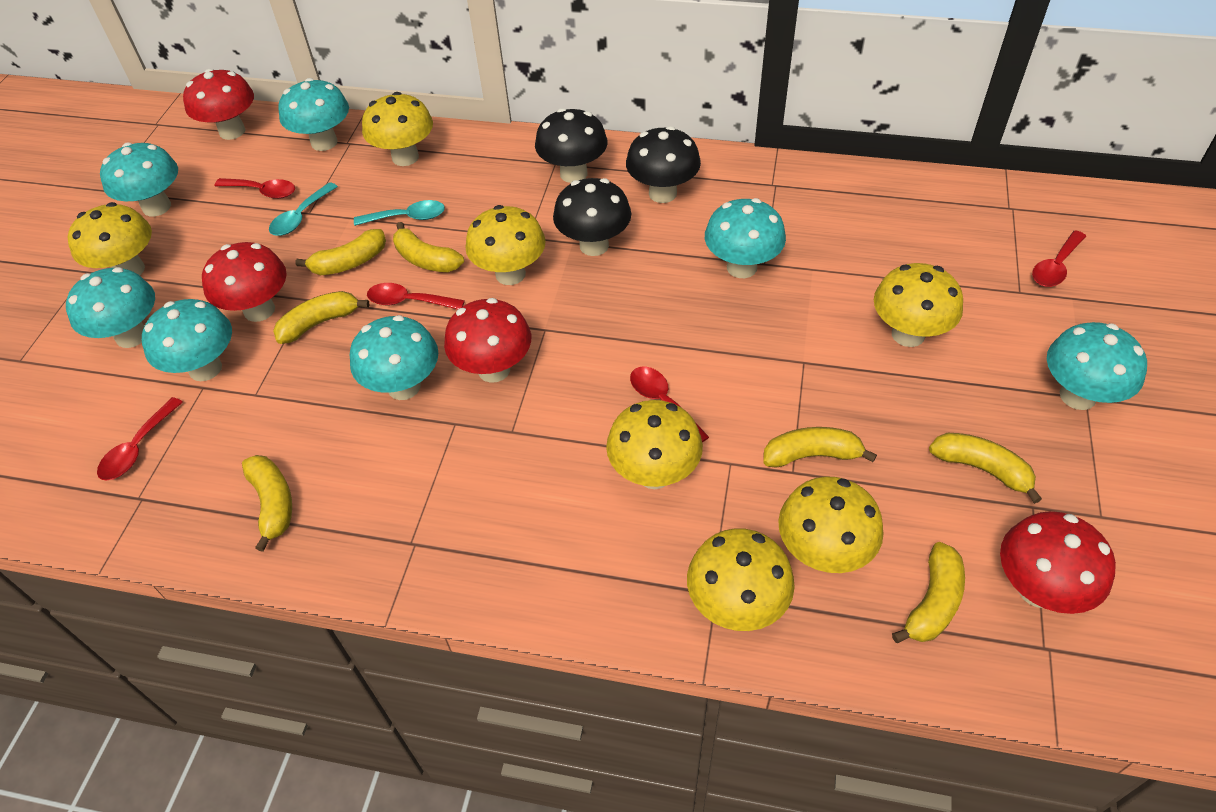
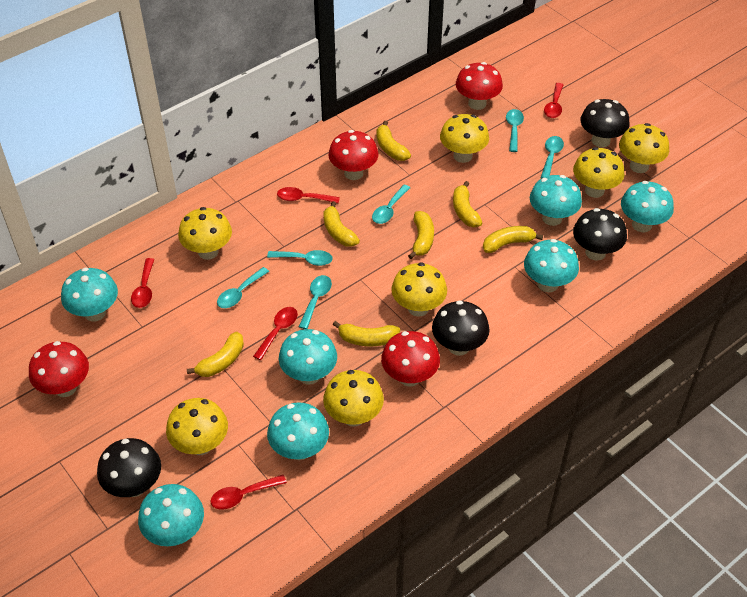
black mushroom: [535,108,608,183] [553,178,631,256] [626,126,701,203] = 3 -> [97,438,161,497] [432,300,490,356] [573,208,627,261] [581,99,630,147] = 4
turquoise spoon: [269,182,338,236] [354,200,445,226] = 2 -> [217,267,269,308] [267,250,333,266] [299,275,332,329] [372,185,410,224] [506,109,524,152] [541,136,564,179] = 6

